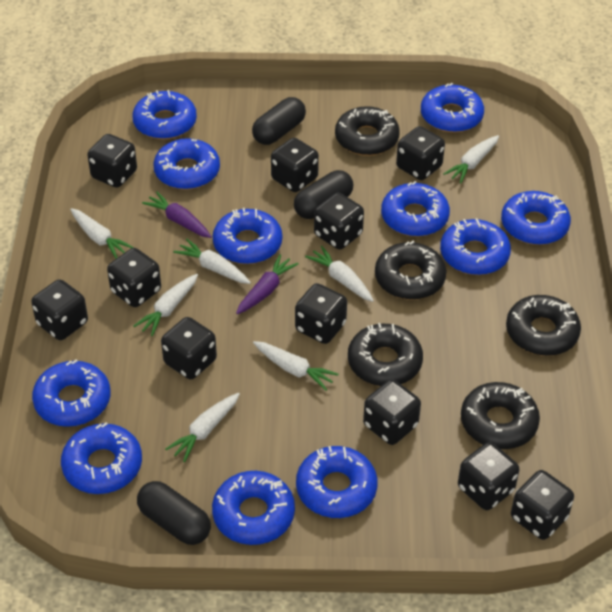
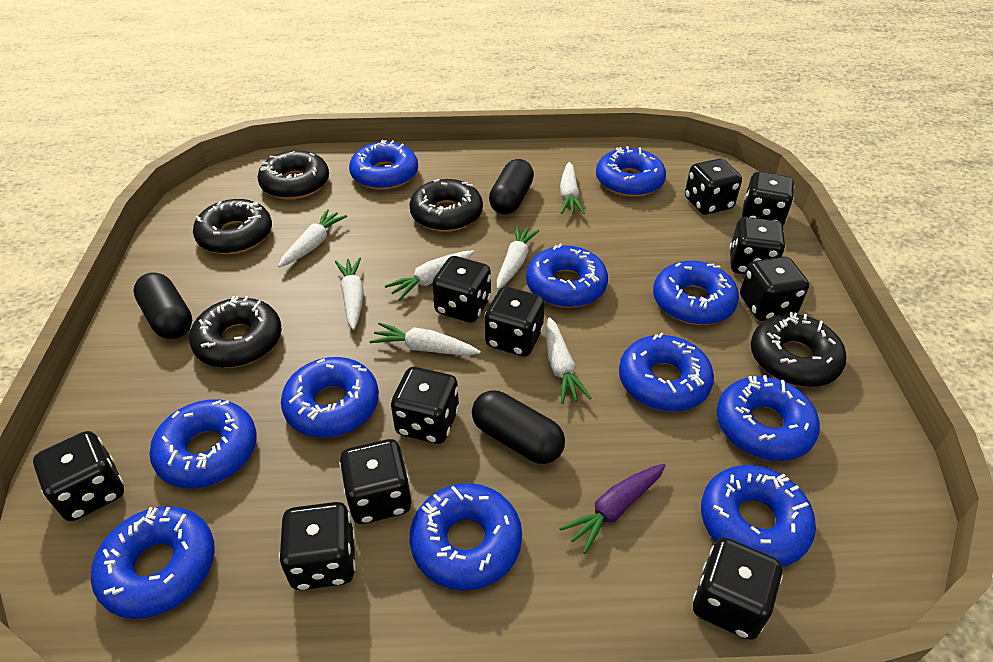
purple carrot: [142,191,212,238] [236,254,299,314] = 2 -> [559,464,666,554] = 1

